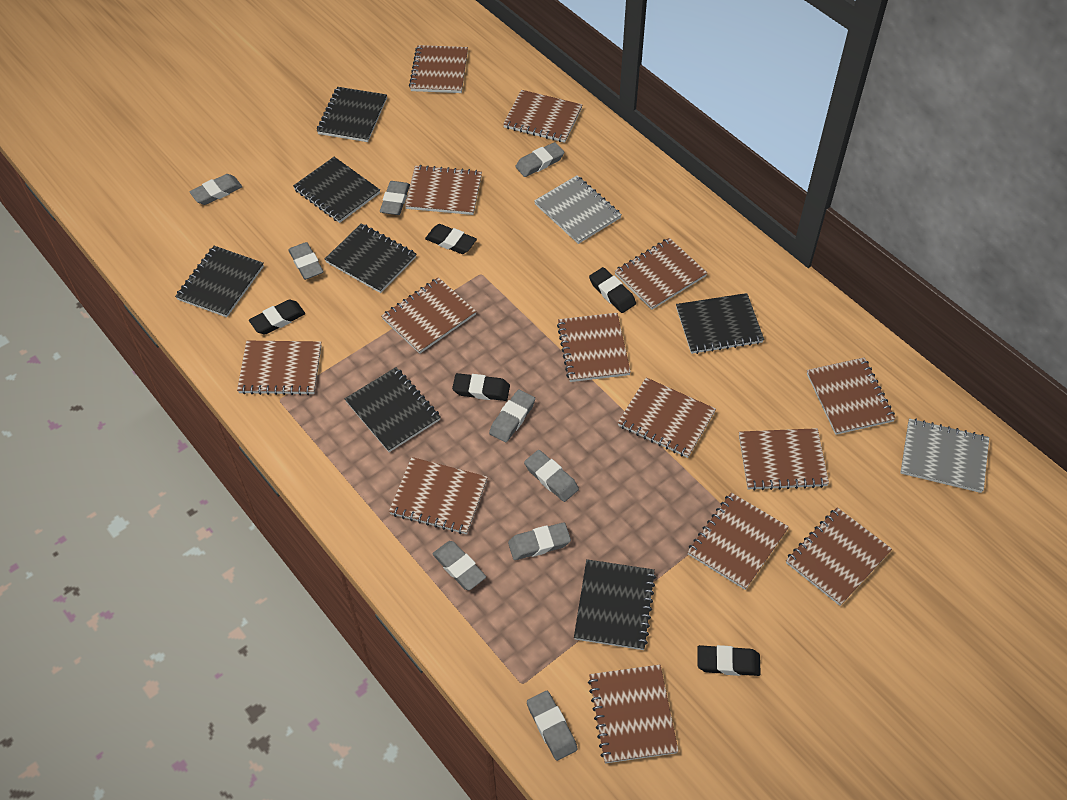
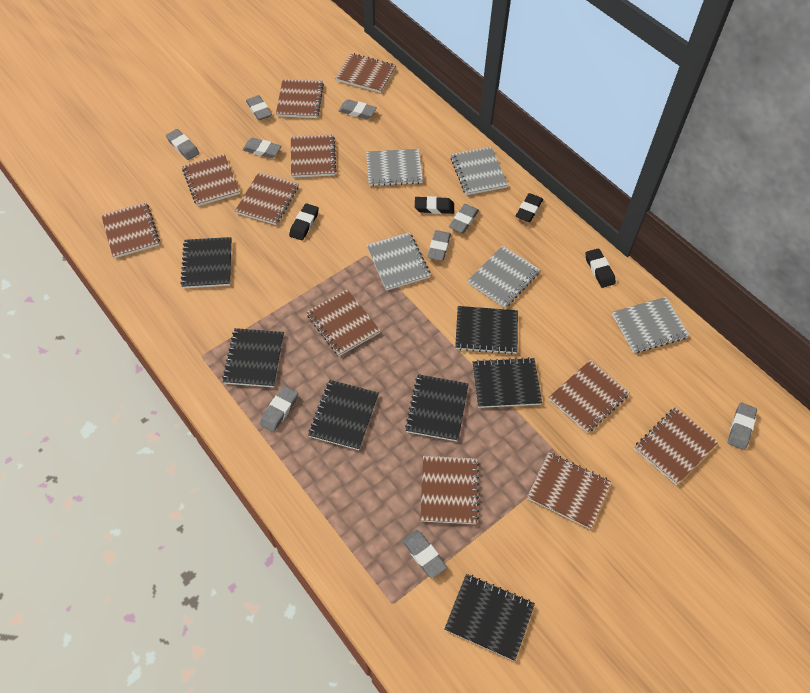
black eraser: [249,300,305,334] [425,224,477,254] [452,373,510,401] [589,267,636,313] [697,645,761,676] = 5 -> [289,203,319,240] [415,196,454,214] [516,193,543,222] [585,248,616,288] = 4
brown notebook: [237,341,322,395] [382,277,476,354] [389,457,488,534] [405,165,482,215] [409,45,468,93] [503,90,582,143] [557,313,631,382] [588,665,679,763] [615,238,707,310] [617,377,716,458] [687,493,789,590] [739,428,829,491] [786,507,892,606] [807,357,896,435] = 14 -> [101,202,160,258] [182,154,240,206] [235,172,299,225] [276,79,324,118] [291,134,337,178] [306,289,381,356] [335,53,396,93] [420,456,479,524] [527,452,611,529] [549,360,630,433] [634,407,718,485] = 11
grey notebook: [534,175,622,244] [900,418,989,493] = 2 -> [366,149,423,186] [367,232,431,291] [450,147,508,195] [468,245,540,308] [612,297,689,353] = 5

